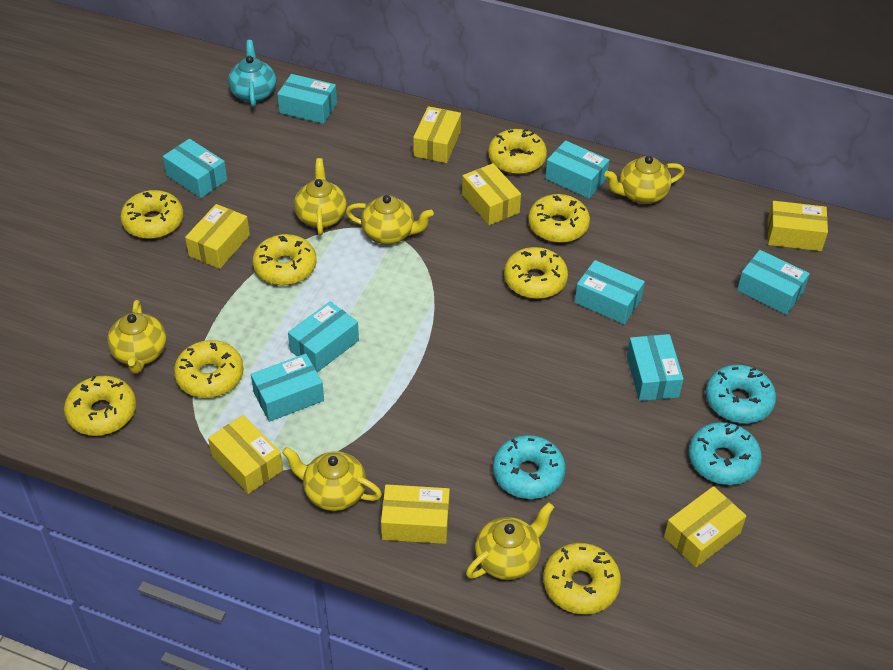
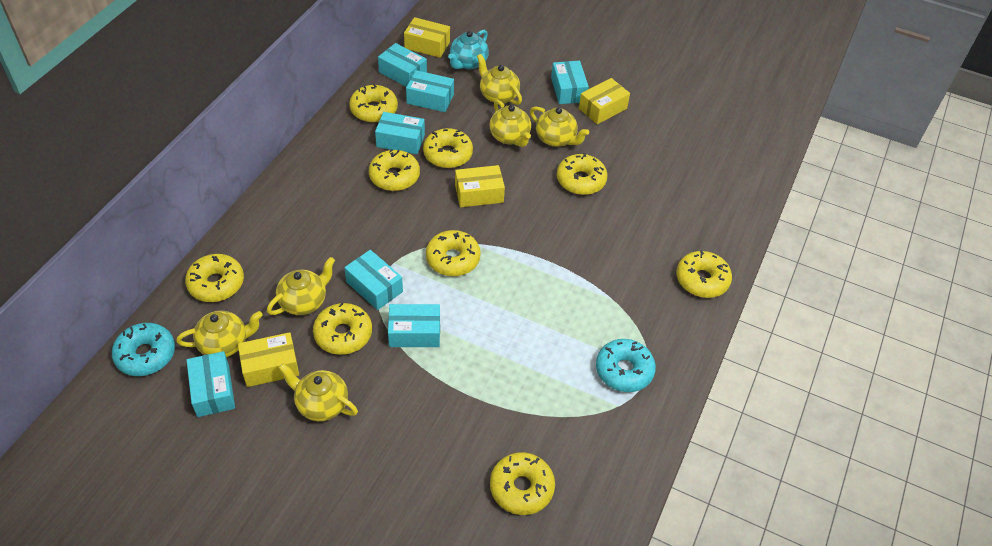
turquoise box: [163,139,227,198] [251,354,324,422] [277,74,337,124] [288,301,359,372] [545,140,609,198] [575,260,645,324] [627,334,683,401] [737,250,810,315] = 8 -> [187,351,235,417] [344,250,403,310] [375,112,425,154] [378,43,427,87] [388,304,440,347] [406,70,454,112] [551,61,589,104] = 7
turquoise donut: [493,435,566,499] [689,422,762,485] [706,365,776,424] = 3 -> [112,323,175,376] [596,339,656,392] = 2
yellow box: [185,204,250,269] [208,415,283,494] [381,484,450,544] [413,106,461,163] [462,163,521,225] [664,486,746,567] [767,201,828,251] = 7 -> [238,332,299,387] [404,17,450,58] [455,165,505,207] [579,78,630,124] = 4
yellow donut: [64,376,136,436] [120,190,184,239] [174,340,244,398] [253,234,317,285] [488,129,547,174] [504,247,568,299] [528,194,590,243] [543,543,621,615] = 8 -> [185,254,244,302] [313,303,372,355] [349,84,398,123] [369,149,420,191] [423,128,473,168] [426,230,481,276] [490,452,555,515] [557,153,608,195] [676,250,732,298] = 9

